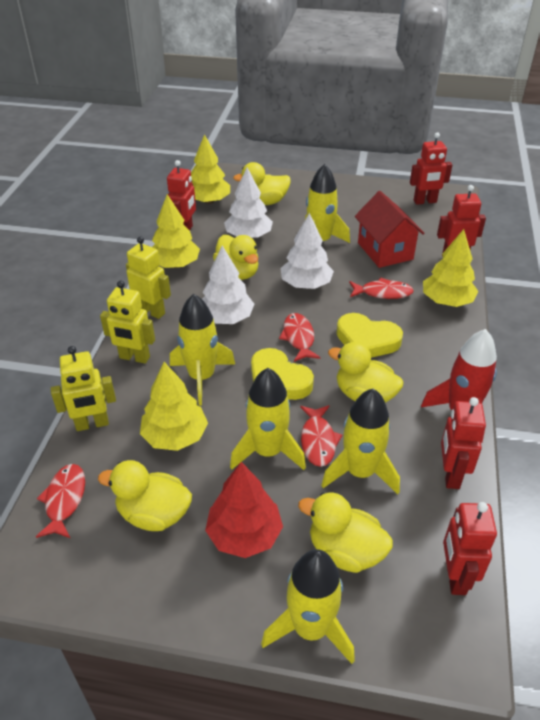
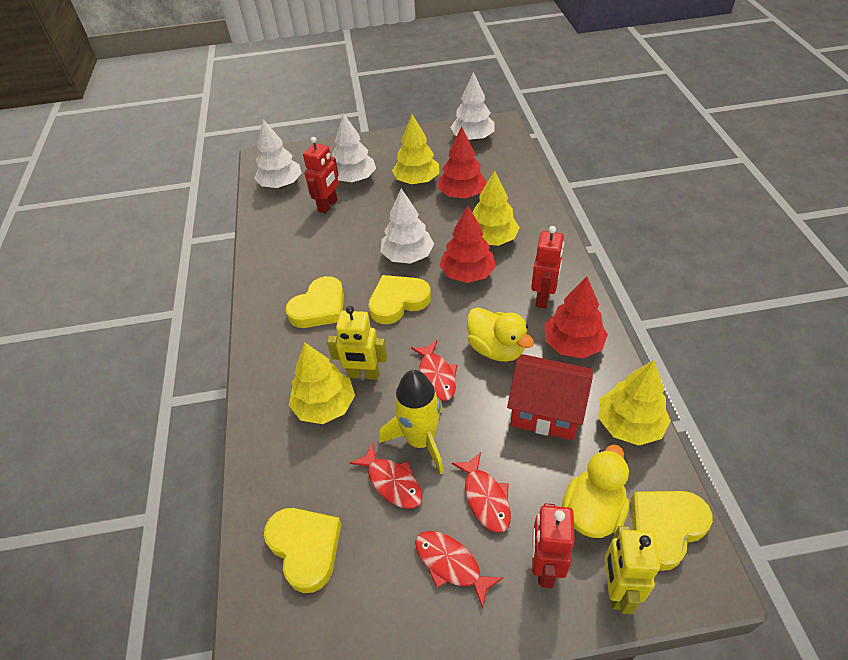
red robot: [167,160,196,230] [410,132,452,205] [437,185,486,257] [441,397,486,489] [443,502,497,595] = 5 -> [303,137,339,214] [531,226,564,308] [532,503,575,588] = 3
red rocket: [421,329,497,443] = 1 -> none = 0
red tree: [205,462,283,558] = 1 -> [438,126,487,199] [439,205,496,283] [544,277,608,358] = 3
white tree: [202,245,254,324] [224,168,273,238] [280,213,334,289] = 3 -> [254,119,302,188] [332,113,376,182] [381,188,434,264] [450,72,495,141] = 4
yellow duck: [98,460,192,531] [213,235,259,280] [233,162,291,205] [298,492,393,573] [328,342,404,403] = 5 -> [467,307,534,362] [562,445,629,538] = 2
yellow heart: [251,348,314,400] [336,313,403,358] = 2 -> [264,508,341,593] [285,276,344,328] [368,275,431,324] [631,491,713,571] = 4
yellow robot: [51,346,116,431] [100,281,155,364] [126,236,171,319] = 3 -> [327,306,387,380] [605,526,660,614] = 2
yellow rocket: [170,294,235,406] [230,368,306,470] [261,549,355,664] [305,164,350,243] [321,389,400,494] = 5 -> [379,370,444,474] = 1

